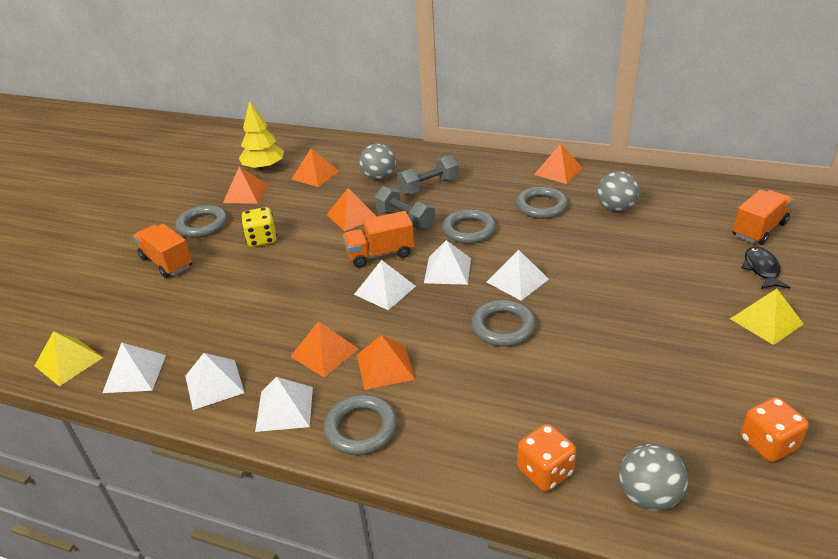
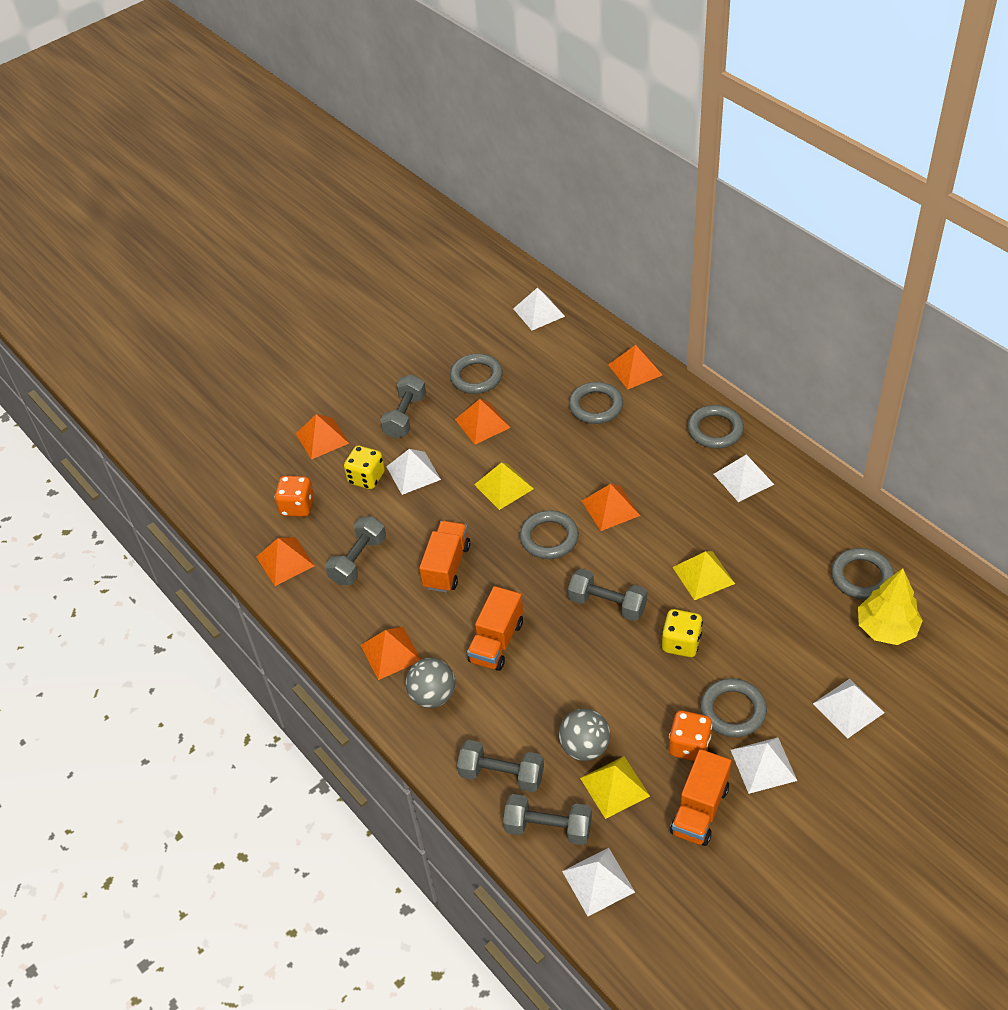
black fish: [742,247,790,289] = 1 -> none = 0
grey ball: [359,143,396,181] [597,171,639,212] [619,444,688,511] = 3 -> [405,658,455,708] [559,709,610,761] = 2
grey dumbbell: [374,186,435,230] [397,155,458,195] = 2 -> [325,516,386,585] [380,374,426,439] [457,740,544,792] [503,794,592,845] [568,568,647,621] = 5
grey ring: [176,205,227,238] [324,395,397,455] [442,209,496,244] [471,300,536,347] [516,186,568,219] = 5 -> [450,354,503,394] [520,510,579,559] [569,382,623,424] [687,405,744,449] [700,678,767,737] [831,548,894,600] = 6
yellow dice: [241,207,277,247] = 1 -> [344,446,385,489] [662,609,703,657] = 2
yellow pyramid: [35,331,103,386] [730,289,804,345] = 2 -> [474,462,534,510] [580,756,650,819] [673,551,735,600] = 3

